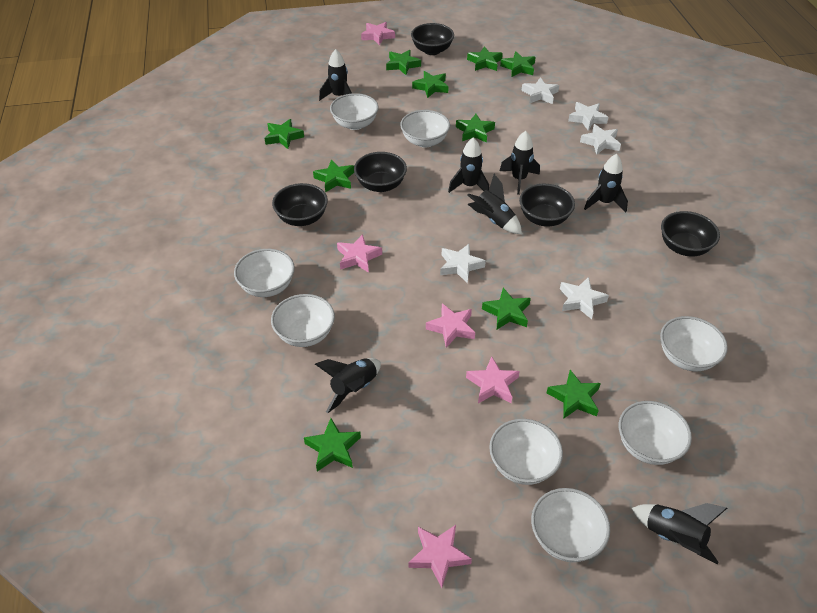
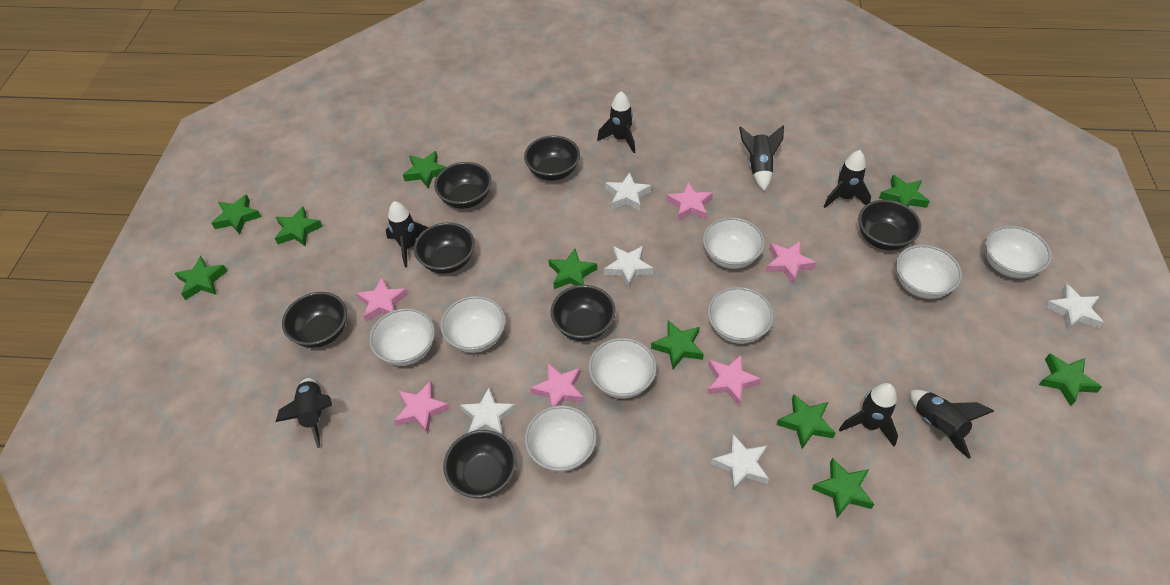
black bowl: [272,183,328,226] [354,152,407,192] [411,23,454,55] [519,184,575,226] [661,211,720,256] = 5 -> [282,292,347,348] [414,222,475,274] [434,162,492,209] [443,430,517,499] [524,136,580,181] [551,285,616,341] [858,200,921,250] = 7
pink star: [337,234,382,273] [361,22,395,46] [408,525,472,588] [426,304,475,348] [466,356,520,403] = 5 -> [356,278,408,322] [394,381,450,434] [530,363,584,407] [666,182,713,221] [707,355,761,407] [766,241,816,284] = 6

